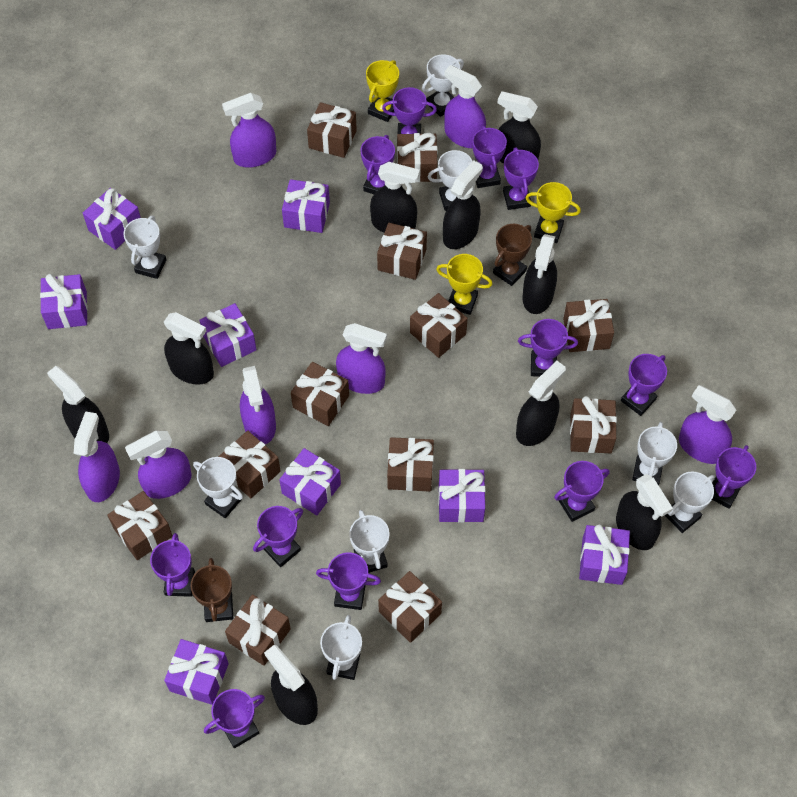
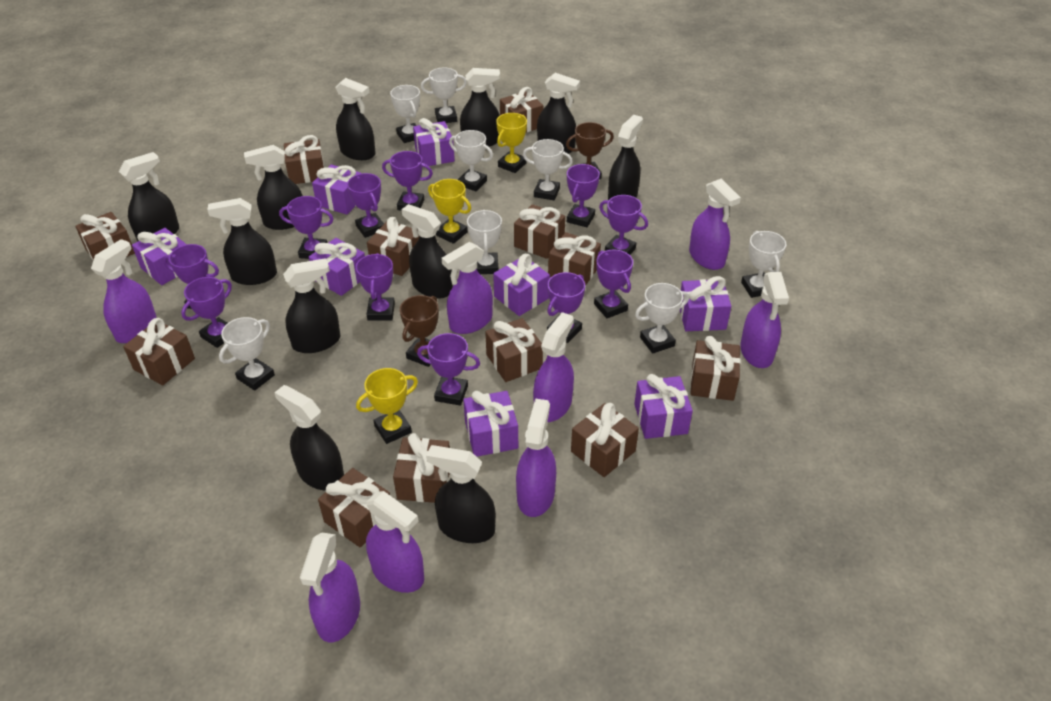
black spray bottle: [47,366,109,443] [164,312,214,385] [264,645,318,725] [370,162,420,233] [443,161,483,249] [497,91,541,164] [516,361,566,446] [523,234,557,314] [616,474,673,550] = 9 -> [119,152,179,241] [208,198,277,285] [244,145,303,230] [274,385,344,491] [283,258,341,353] [335,78,376,160] [402,204,453,299] [426,445,496,543] [460,68,500,147] [537,73,580,154] [608,115,643,200] = 11
purple spray bottle: [74,411,120,502] [125,431,192,499] [222,93,276,168] [240,366,276,444] [336,323,387,394] [444,65,486,148] [679,385,736,464] = 7 -> [91,239,157,343] [300,532,360,642] [366,491,424,593] [442,242,493,334] [516,398,556,517] [533,312,574,422] [689,179,741,270] [740,272,789,368] = 8
purple trophy: [150,533,195,597] [204,689,265,748] [253,506,303,567] [316,552,381,610] [361,135,395,194] [382,87,437,135] [472,126,507,188] [503,147,539,210] [518,319,578,377] [554,461,610,522] [621,354,667,416] [712,445,756,509] = 12 -> [163,244,219,309] [181,277,232,348] [279,196,333,259] [347,173,384,238] [356,253,395,320] [382,151,433,211] [417,333,480,406] [547,272,585,343] [567,164,600,227] [594,250,633,318] [599,195,648,255] = 11

